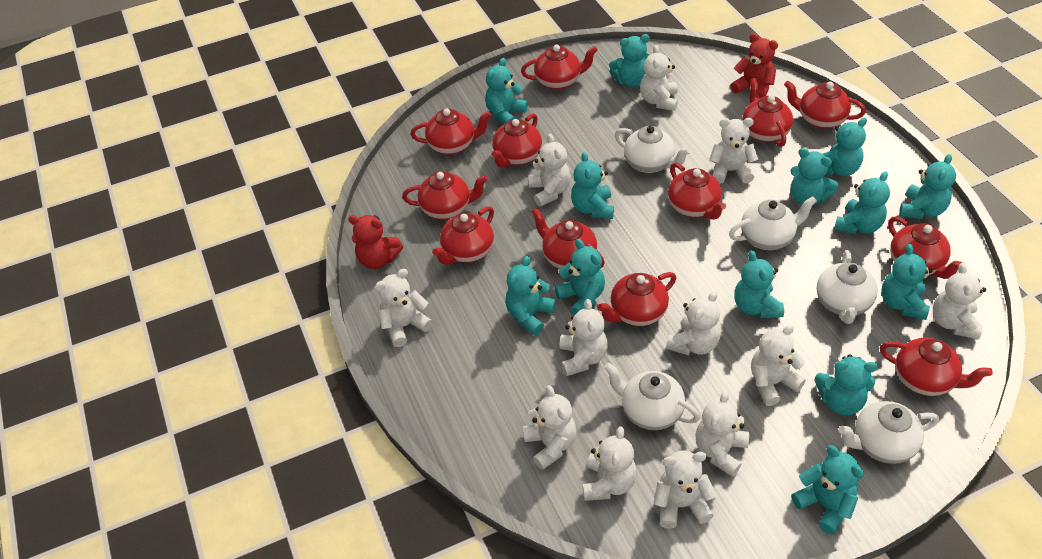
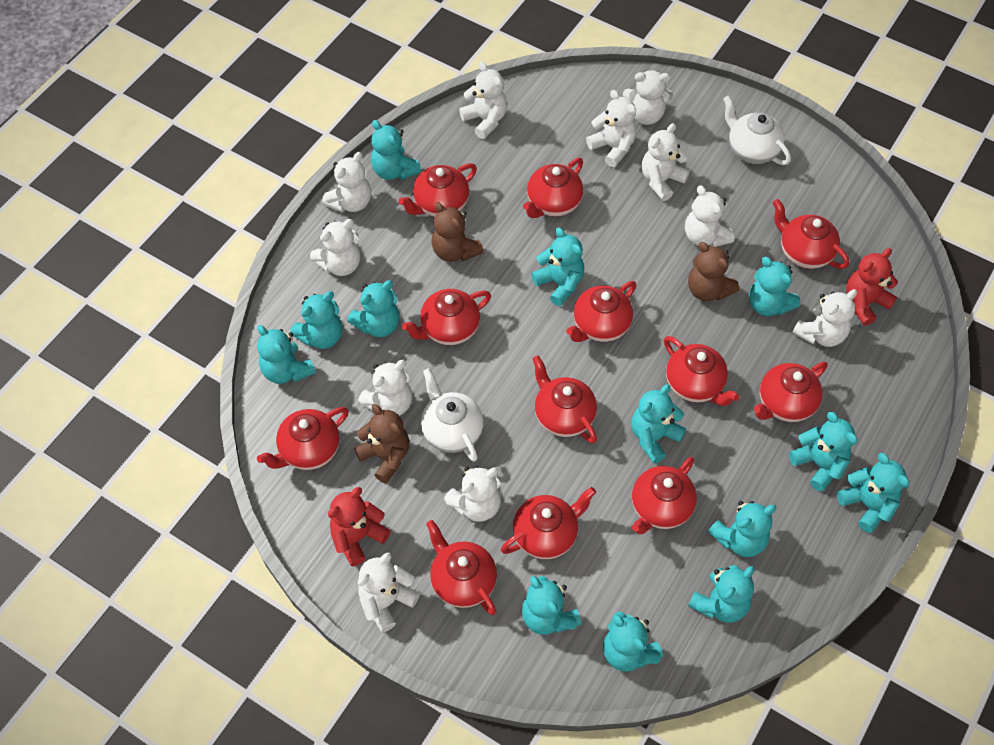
brown teddy bear: none = 0 -> [354,404,409,484] [432,202,484,262] [688,242,739,301] = 3
white teapot: [604,363,700,430] [615,126,691,173] [729,196,817,250] [817,250,878,324] [838,401,939,464] = 5 -> [421,368,484,462] [723,96,791,165] = 2
white teddy bear: [375,269,433,347] [523,385,577,470] [528,134,571,207] [559,299,608,376] [583,426,637,501] [640,45,678,111] [654,451,717,529] [666,291,720,356] [695,391,749,477] [709,118,758,184] [751,325,806,406] [933,263,986,340] = 12 -> [310,219,360,276] [322,152,371,212] [358,360,413,416] [358,553,420,632] [444,466,501,522] [459,62,507,139] [586,90,636,167] [623,70,673,125] [642,123,690,201] [685,185,734,247] [792,289,857,347] = 11

